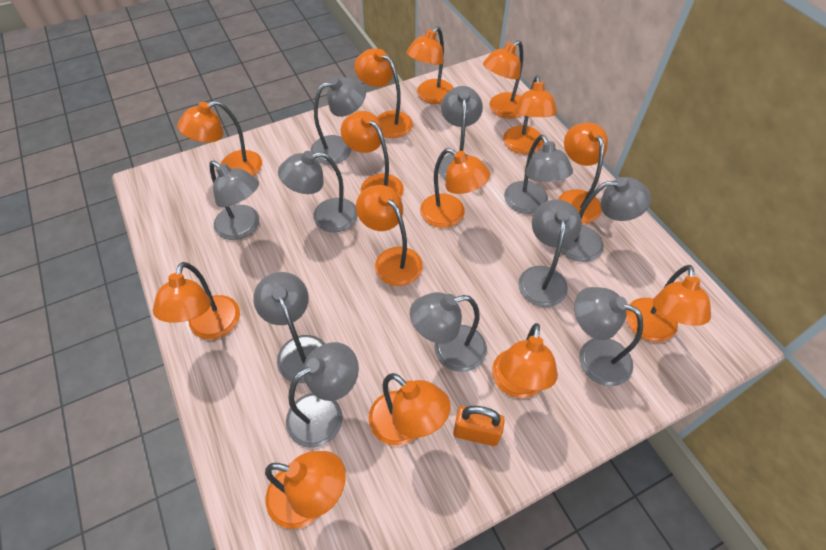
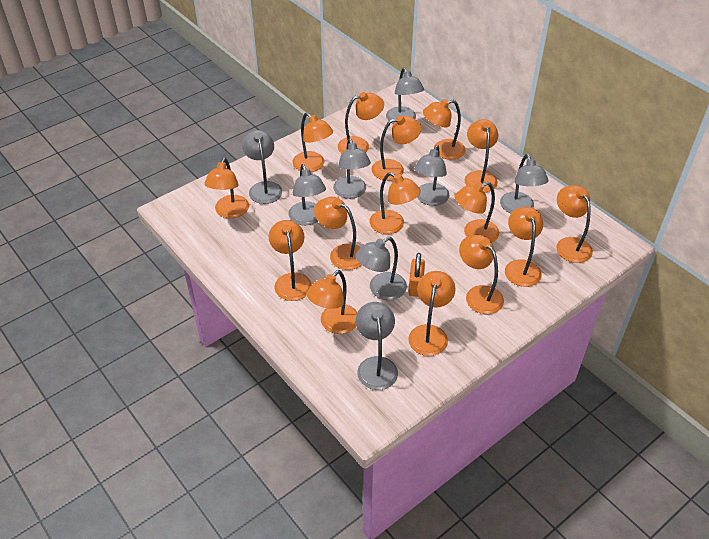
grey lamp: [209,161,259,240] [253,272,326,383] [278,151,358,232] [286,342,359,448] [311,77,366,165] [410,292,487,372] [438,86,483,180] [504,135,573,214] [518,199,582,307] [561,177,651,262] [574,287,643,386] = 11 -> [242,130,282,204] [289,164,326,225] [333,138,371,199] [355,237,407,300] [356,302,398,390] [386,68,424,124] [414,145,449,206] [500,154,549,213] = 8
orange lamp: [153,262,240,339] [177,101,262,176] [265,451,346,529] [341,111,404,198] [355,48,413,138] [356,185,423,286] [368,373,451,446] [406,26,453,104] [420,148,490,228] [483,40,523,119] [492,323,558,398] [503,76,557,154] [558,123,608,223] [626,265,711,342] = 14 -> [205,157,249,218] [269,220,312,301] [293,113,333,172] [307,270,358,334] [314,197,361,270] [338,92,384,153] [370,172,421,234] [371,115,422,181] [408,271,456,356] [423,99,465,160] [455,182,499,242] [459,235,504,314] [465,119,498,193] [505,207,543,287] [556,185,593,263] = 15

